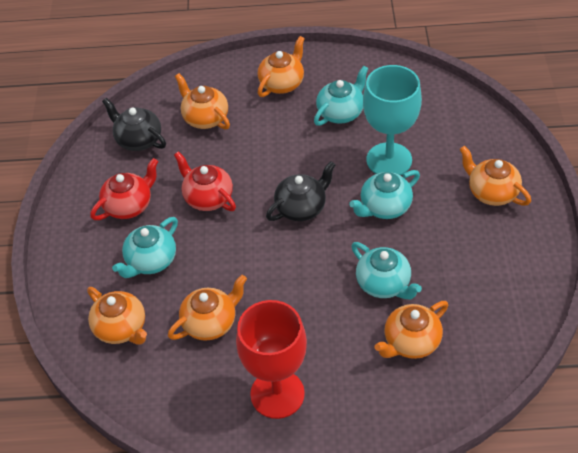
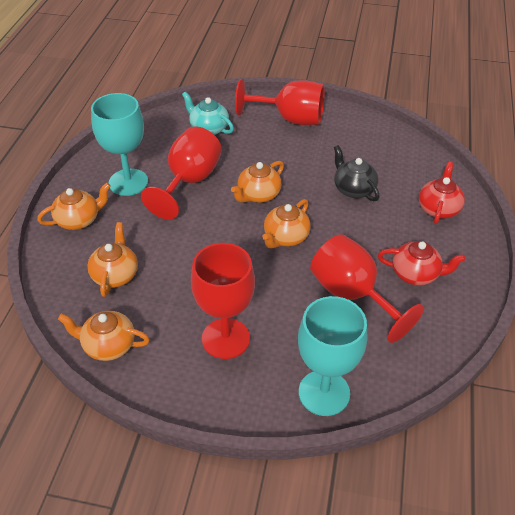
black teapot: [102,98,166,151] [266,161,335,221] = 2 -> [334,145,380,201] = 1
orange teapot: [87,287,147,345] [168,275,247,341] [175,73,230,130] [257,36,305,97] [374,301,448,359] [459,146,531,206] = 6 -> [37,183,111,230] [58,311,150,361] [87,222,138,297] [231,161,284,203] [262,199,311,249] = 5
red goblet: [236,300,307,419] = 1 -> [141,126,222,219] [191,243,255,359] [235,79,325,125] [310,234,424,343] = 4
turquoise goblet: [363,65,422,175] = 1 -> [91,93,148,196] [298,296,367,416] = 2
turquoise teapot: [112,217,178,278] [314,66,369,126] [349,170,420,219] [351,242,422,299] = 4 -> [182,92,234,135] = 1

